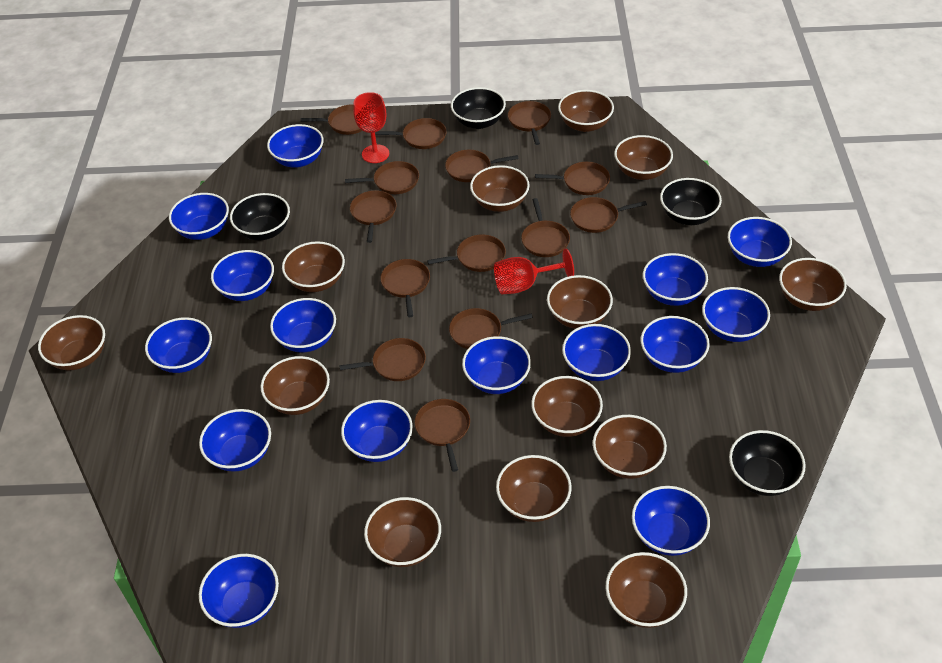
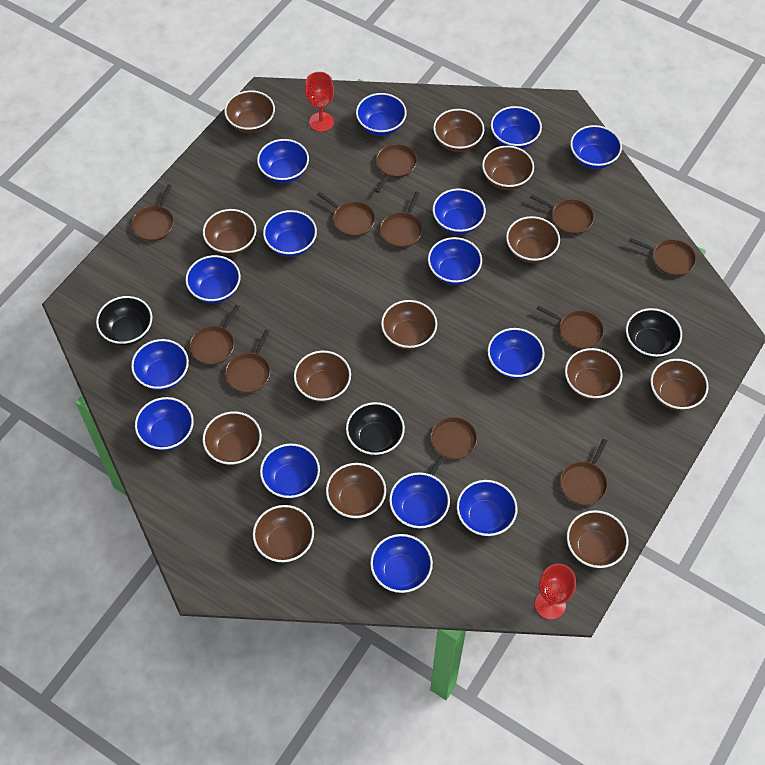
black bowl: [230,193,290,240] [451,87,506,129] [660,178,722,225] [729,430,806,496] = 4 -> [96,296,152,346] [346,402,405,456] [626,308,682,358] = 3
brown pan: [301,104,362,135] [339,338,426,381] [345,161,419,194] [350,190,397,243] [375,118,447,149] [380,259,430,317] [415,399,470,472] [427,234,506,272] [445,150,519,182] [449,308,533,349] [508,101,551,145] [521,198,570,257] [535,162,610,195] [570,197,647,233] = 14 -> [131,184,174,241] [190,305,240,365] [225,330,270,393] [317,192,375,237] [375,144,417,193] [380,191,422,248] [429,417,477,476] [530,194,594,235] [537,305,604,349] [560,439,608,505] [629,238,696,276] = 11

